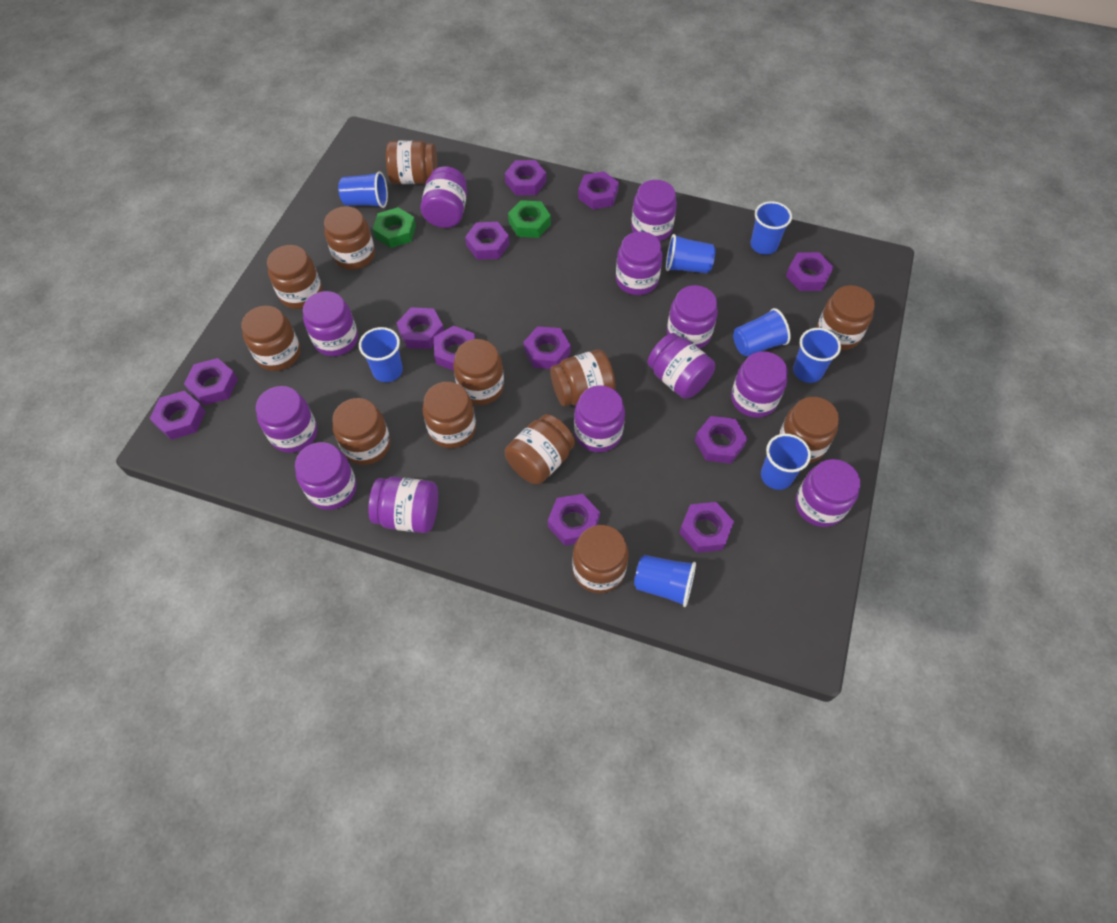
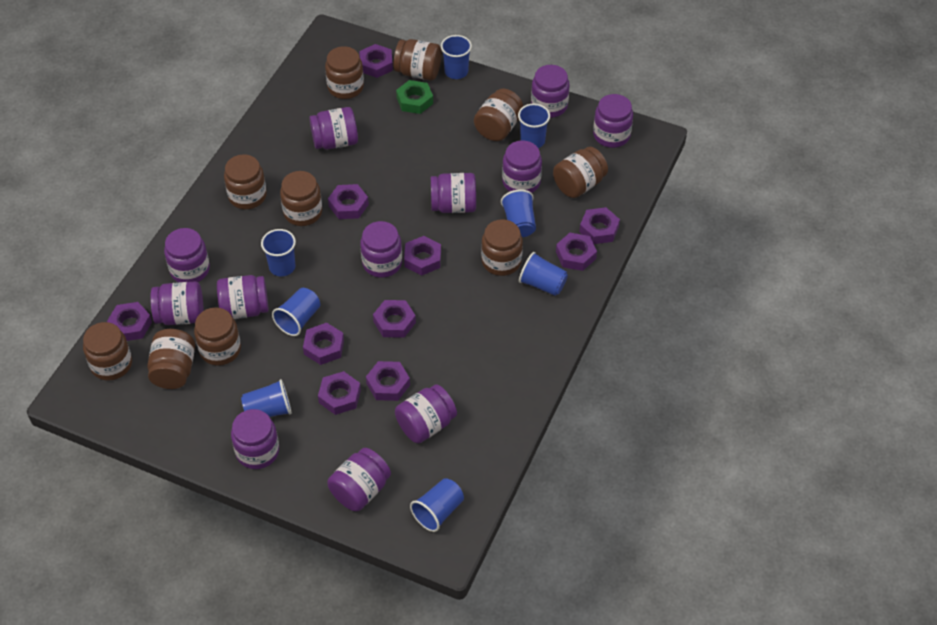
brown jar: [241,306,300,371] [267,245,322,309] [324,206,375,270] [332,398,390,465] [386,140,438,184] [423,382,476,448] [453,339,504,405] [505,414,575,484] [550,349,616,407] [572,525,629,594] [779,397,839,463] [817,285,875,350] = 12 -> [83,322,132,381] [147,329,195,389] [194,307,241,366] [224,154,267,209] [280,171,322,226] [325,46,364,99] [393,39,442,81] [474,88,523,141] [481,219,523,276] [553,147,608,198] = 10
green nut: [373,207,416,248] [508,200,551,238] = 2 -> [396,80,433,114] = 1
purple nut: [149,391,205,440] [184,358,238,405] [397,307,444,349] [434,326,475,371] [465,222,509,260] [505,160,546,195] [524,326,571,369] [548,494,600,546] [578,171,619,209] [679,502,734,553] [695,416,747,464] [786,252,833,291] = 12 -> [107,302,152,341] [303,323,344,365] [318,371,361,415] [328,184,369,219] [359,44,393,78] [366,361,410,401] [373,300,416,338] [404,236,441,275] [556,233,597,271] [579,207,620,244] = 10

